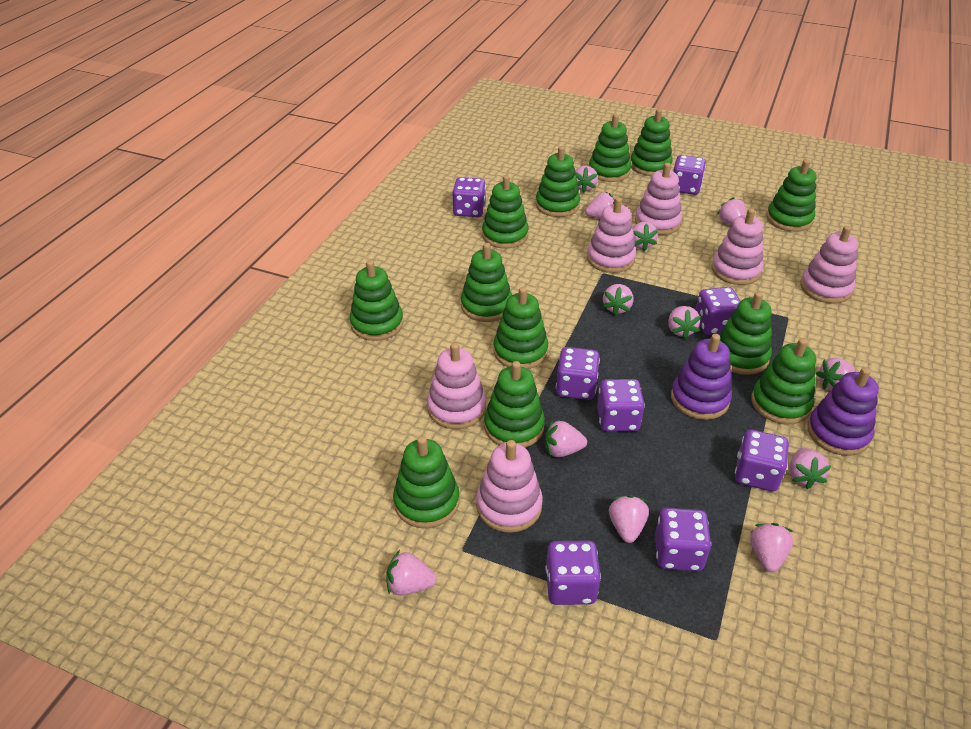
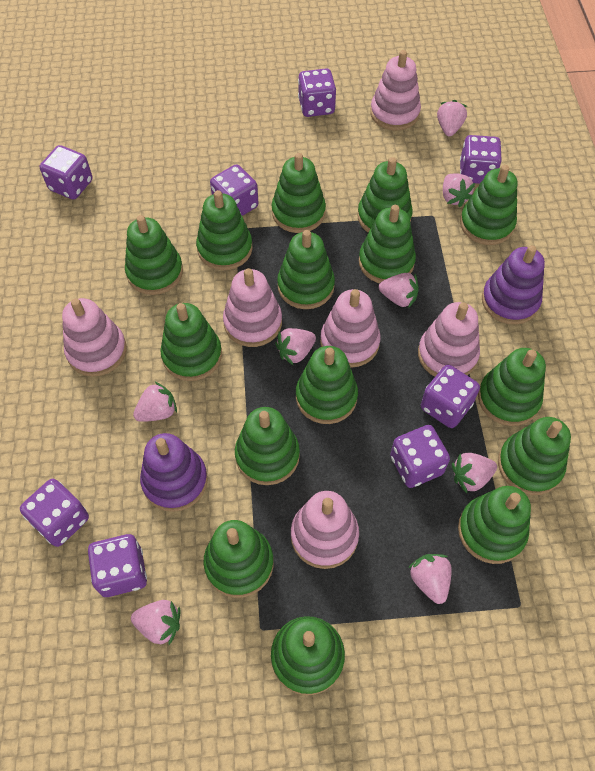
green stacking toy: [350,260,404,341] [393,436,460,528] [461,243,512,322] [482,175,529,249] [484,361,545,448] [493,287,548,369] [536,146,580,217] [589,114,631,182] [630,109,673,176] [719,292,772,375] [751,338,816,424] [766,159,817,232] = 12 -> [125,215,183,295] [160,303,222,381] [196,190,253,270] [203,520,274,598] [235,407,300,485] [271,616,345,696] [272,153,326,233] [277,230,335,309] [296,346,358,424] [357,157,413,233] [359,205,416,283] [458,486,531,564] [460,165,517,245] [478,348,546,426] [498,417,571,495] = 15
pink strawberry: [386,550,436,596] [545,420,587,457] [575,166,598,193] [585,192,614,218] [603,284,634,316] [609,495,649,543] [632,222,658,251] [668,306,701,339] [717,197,746,226] [750,523,794,572] [789,448,831,489] [816,358,855,390] = 12 -> [131,600,180,645] [133,381,177,422] [275,328,316,365] [379,273,419,308] [408,554,452,604] [437,100,467,136] [443,173,475,207] [452,453,497,493] = 8

